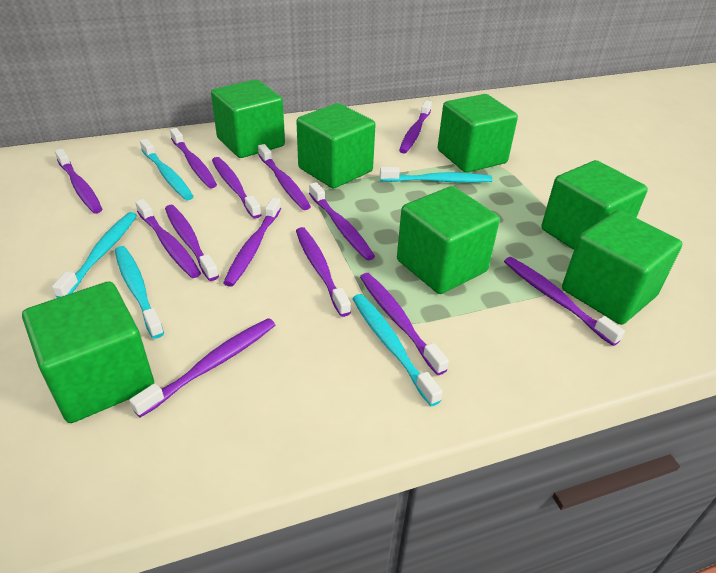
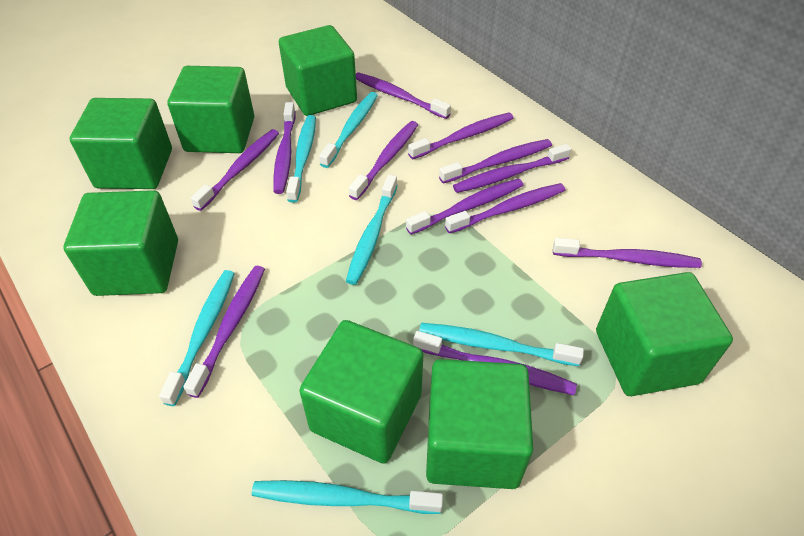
purple toothbrush: [55,149,102,213] [129,318,275,418] [135,199,201,278] [165,205,219,281] [170,128,217,188] [212,157,261,219] [223,197,281,287] [258,144,311,210] [296,227,351,317] [309,182,375,260] [360,273,449,375] [399,100,432,154] [504,257,625,346] = 13 -> [183,266,265,398] [191,129,279,211] [273,102,296,194] [349,121,418,200] [356,72,451,119] [406,179,524,235] [408,113,514,159] [413,331,577,395] [439,139,552,184] [445,183,565,234] [453,144,571,193] [553,238,702,268] = 12
turquoise toothbrush: [52,212,137,298] [115,246,164,339] [140,139,194,200] [352,294,442,406] [380,167,492,183] = 5 -> [159,270,235,406] [252,480,443,514] [286,115,316,203] [319,92,378,168] [346,175,398,285] [419,323,584,366] = 6

